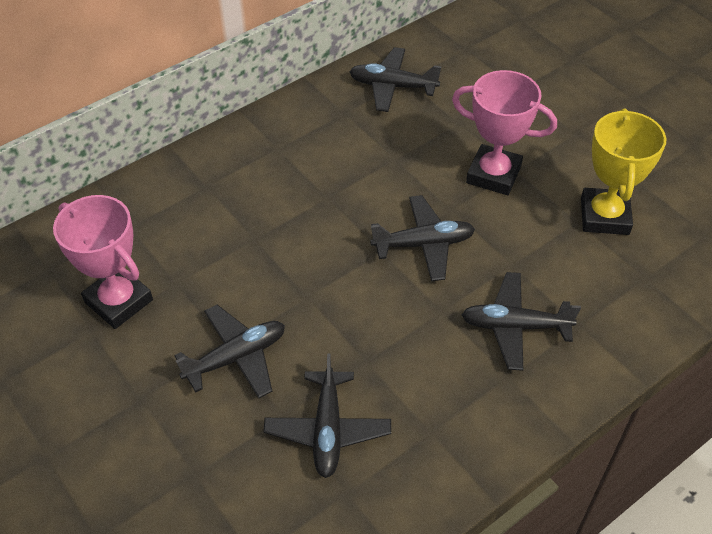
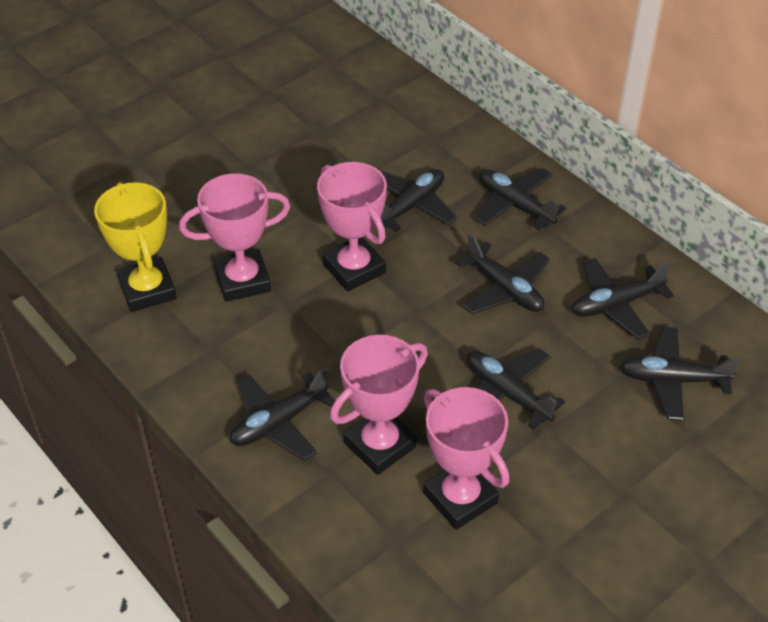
black plane: [175,305,285,398] [263,354,391,478] [349,47,442,112] [370,195,475,281] [462,272,581,371] = 5 -> [230,368,335,461] [380,169,457,232] [455,233,550,314] [467,348,565,430] [475,168,566,230] [572,258,674,339] [620,327,740,421] = 7
pink trophy: [53,195,153,329] [452,70,557,195] = 2 -> [179,173,290,302] [317,162,387,292] [330,335,428,475] [423,387,509,530] = 4

